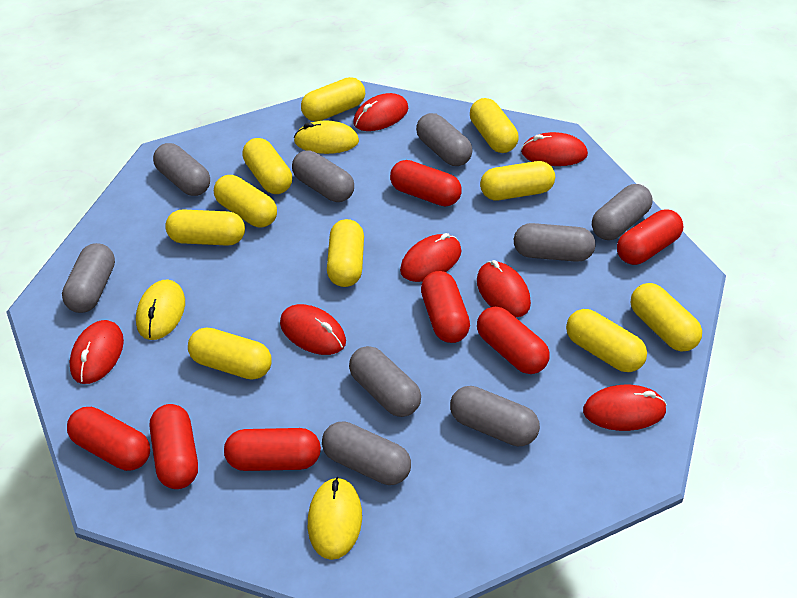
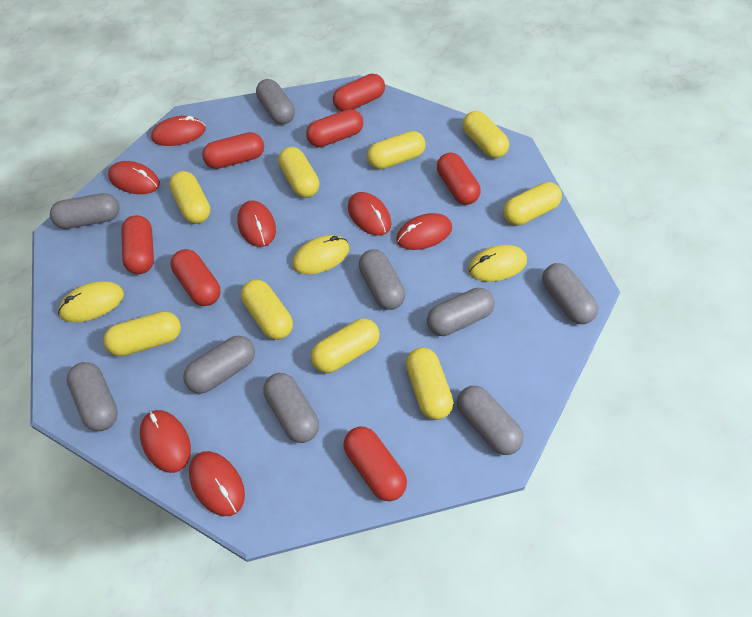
yellow capsule: [165,209,245,246] [188,328,272,380] [214,175,277,227] [242,138,292,194] [301,77,365,121] [327,219,364,287] [470,98,519,153] [480,161,555,200] [566,309,647,372] [631,283,702,352] = 10 -> [103,311,181,356] [169,171,210,224] [241,280,293,340] [278,147,320,198] [311,318,380,373] [367,131,426,169] [406,348,453,420] [463,111,509,158] [503,182,562,226] = 9

